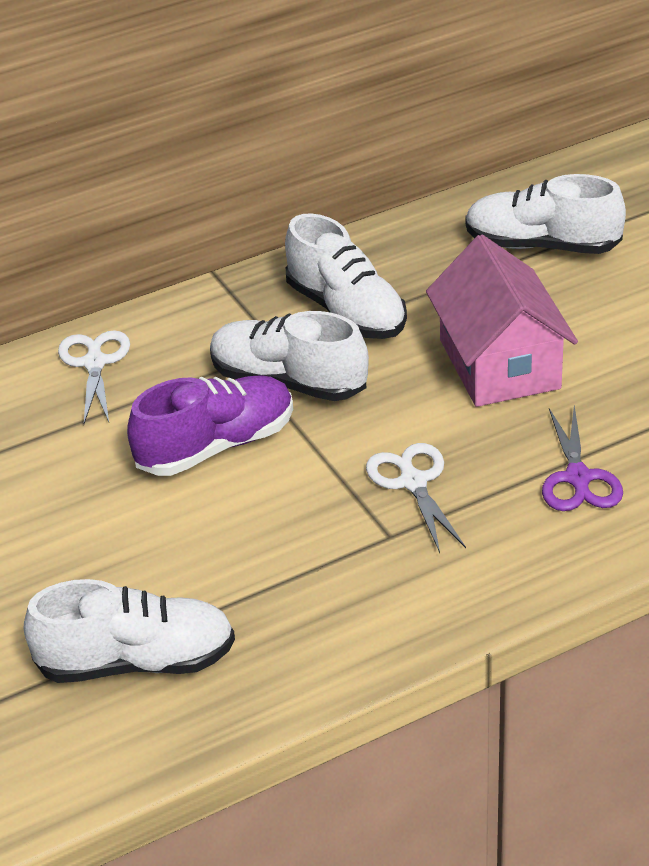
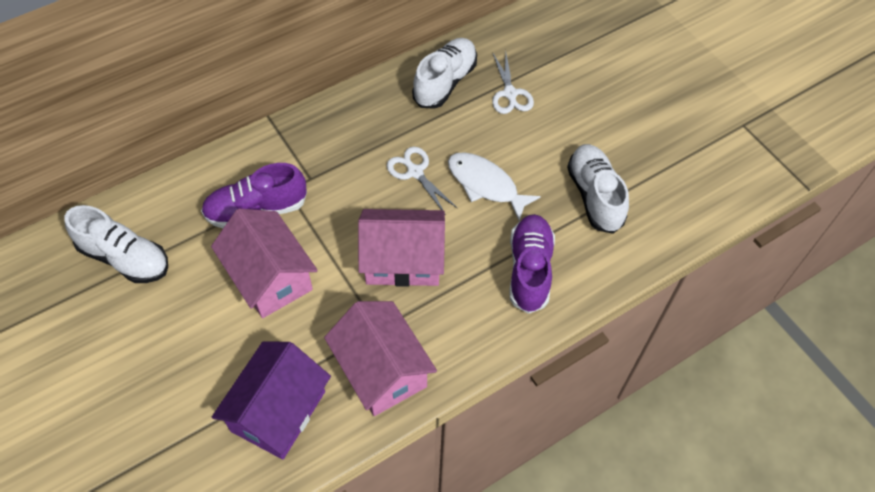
pink house: [426,234,578,407] = 1 -> [211,208,318,318] [324,301,437,416] [358,209,445,287] = 3
purple house: none = 0 -> [212,341,331,459] = 1
purple scissors: [542,405,623,511] = 1 -> none = 0
purple shoe: [127,375,293,476] = 1 -> [201,163,307,228] [510,214,555,314] = 2
white fish: none = 0 -> [448,152,541,221] = 1
white shoe: [24,579,235,683] [210,311,369,401] [285,213,407,339] [465,174,626,254] = 4 -> [64,205,168,283] [412,38,477,109] [567,144,629,234] = 3

